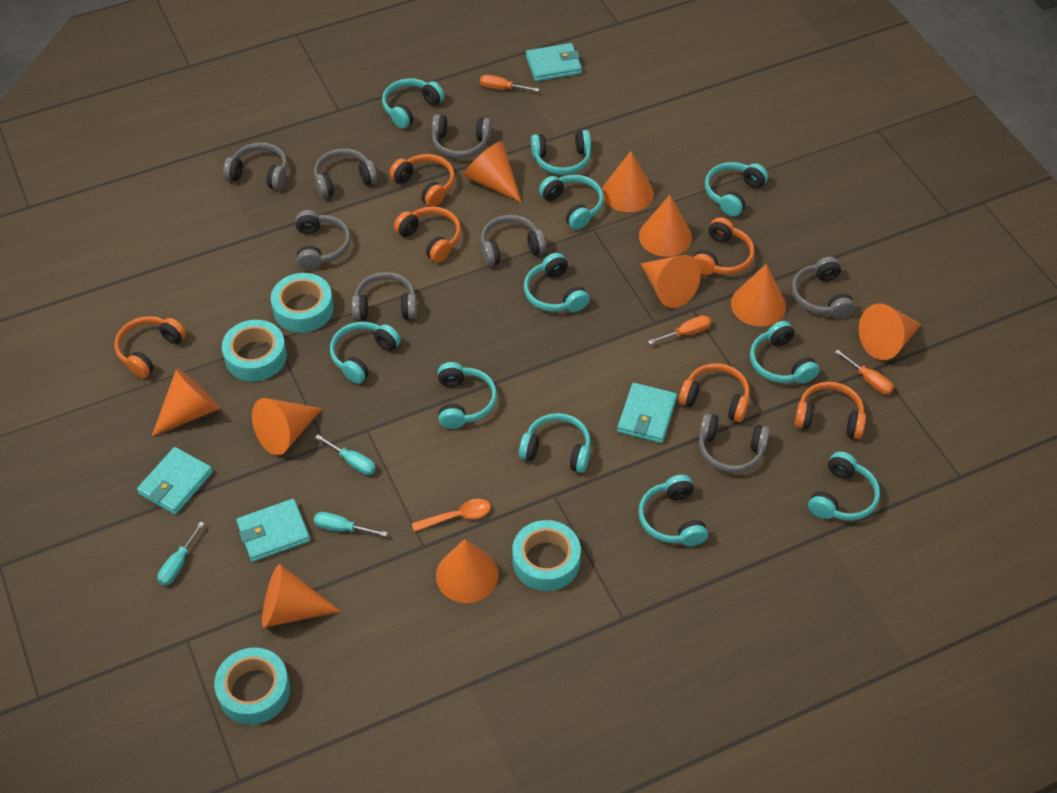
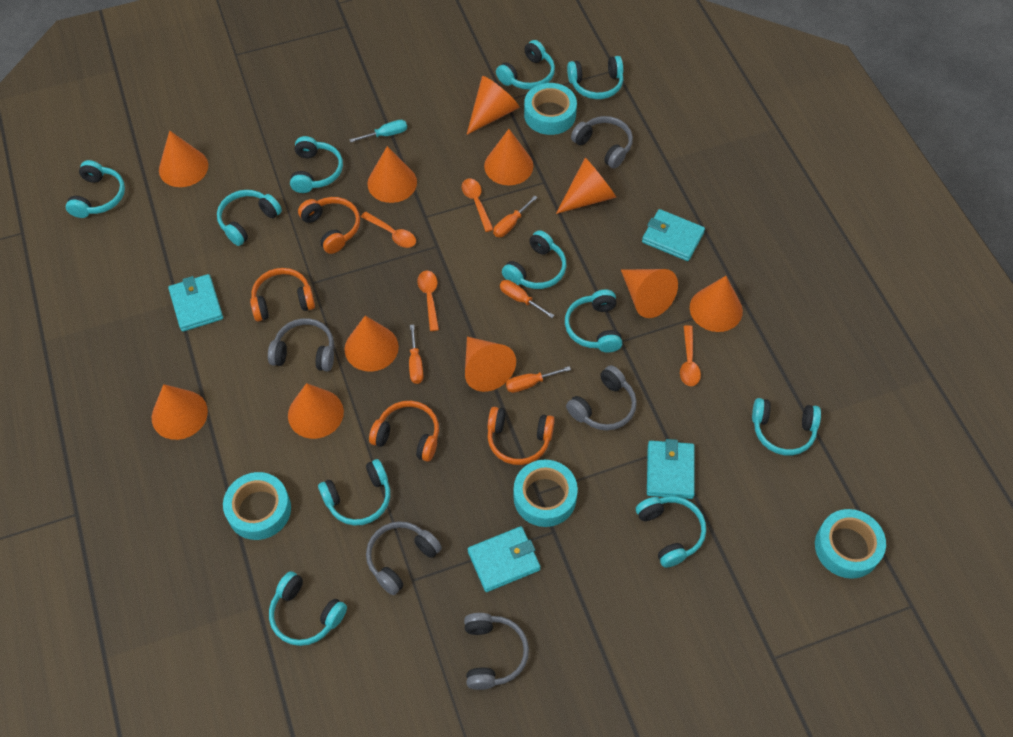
grey headphones: [223,142,287,190] [295,210,351,270] [314,148,378,198] [352,272,417,321] [432,114,491,158] [481,215,546,266] [699,413,770,473] [792,257,855,318] = 8 -> [268,318,334,372] [366,521,442,595] [464,613,529,690] [566,365,637,431] [571,116,633,169] = 5
orange cone: [152,368,220,436] [252,398,322,455] [262,564,341,627] [436,539,499,603] [463,141,522,203] [602,151,654,212] [639,195,692,257] [641,255,700,308] [731,264,786,326] [859,303,921,360] = 10 -> [152,384,208,440] [159,131,208,187] [288,383,344,439] [345,316,399,372] [367,146,417,203] [465,337,516,392] [467,76,519,135] [484,129,533,185] [556,158,616,214] [621,269,678,318] [690,276,743,332] = 11
orange headphones: [114,316,186,378] [389,154,455,207] [394,207,461,263] [679,363,750,422] [693,217,755,275] [795,382,866,439] = 6 -> [250,268,315,322] [298,197,360,254] [369,401,439,462] [487,407,555,465] = 4
orange screwdriver: [480,75,539,92] [648,315,711,344] [835,350,894,395] = 3 -> [409,325,423,384] [493,196,538,237] [500,280,555,318] [506,366,571,393] = 4
orange spoon: [412,499,491,532] = 1 -> [361,212,416,248] [417,271,439,331] [462,178,494,232] [680,325,701,386] = 4
turquoise screwdriver: [158,522,204,585] [314,512,387,537] [315,435,376,475] = 3 -> [349,120,407,142] = 1

